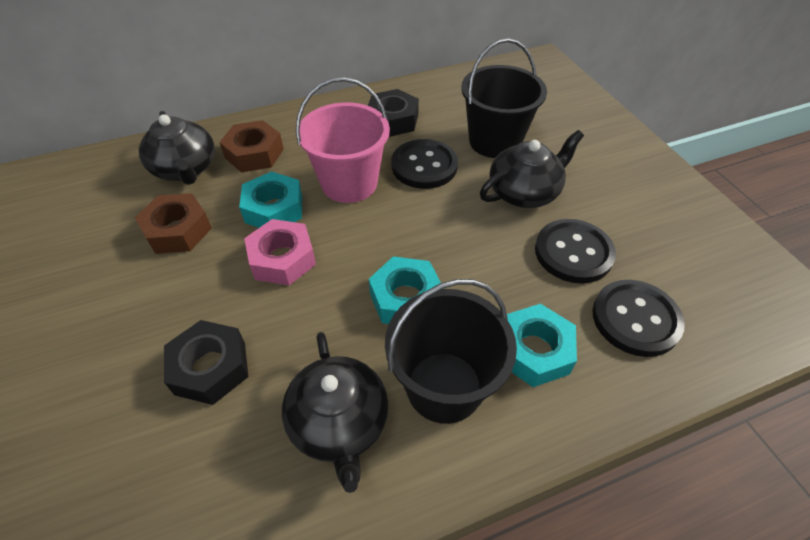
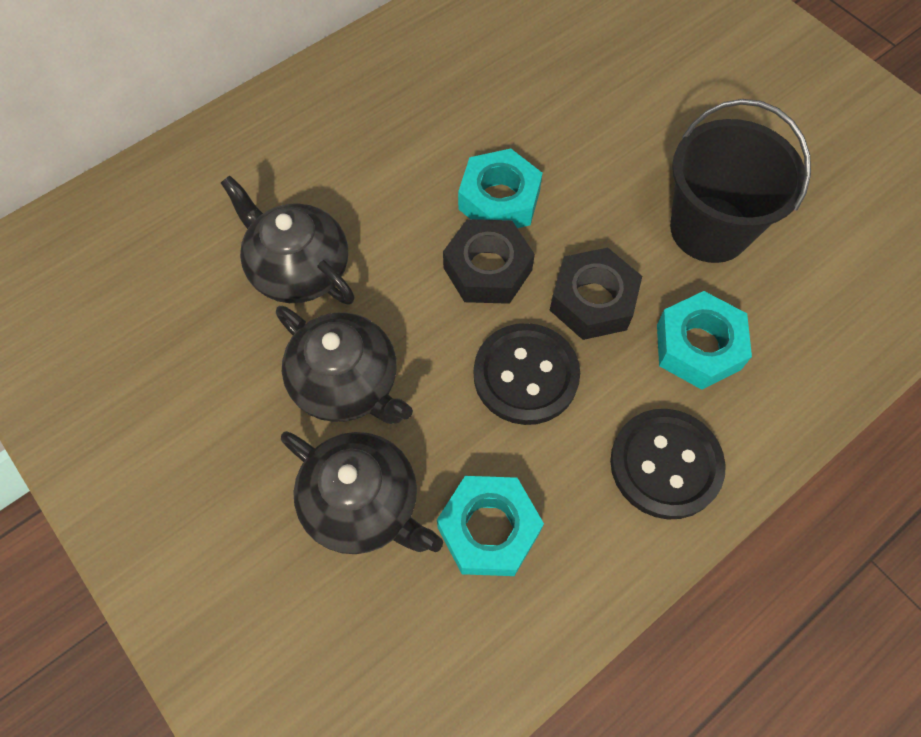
black bucket: [385,279,517,424] [461,39,547,158] = 2 -> [670,99,811,263] = 1
black button: [392,139,458,189] [535,219,616,284] [592,280,685,357] = 3 -> [474,323,580,425] [610,409,726,519] = 2
brown nut: [135,193,212,254] [219,120,284,172] = 2 -> none = 0
pink bucket: [296,77,390,203] = 1 -> none = 0
pink nut: [244,219,316,285] = 1 -> none = 0

